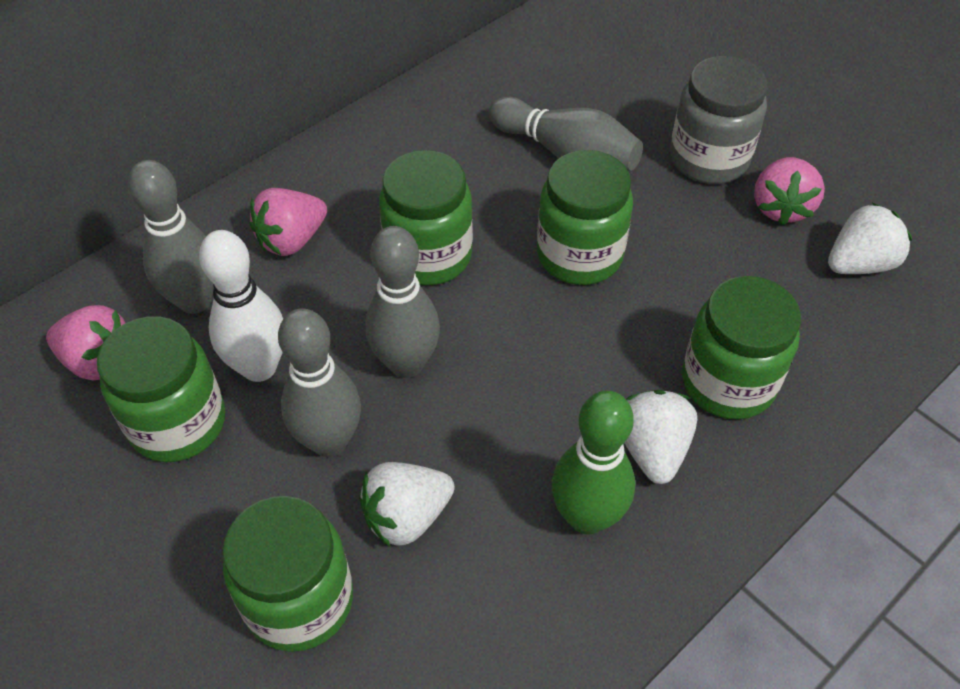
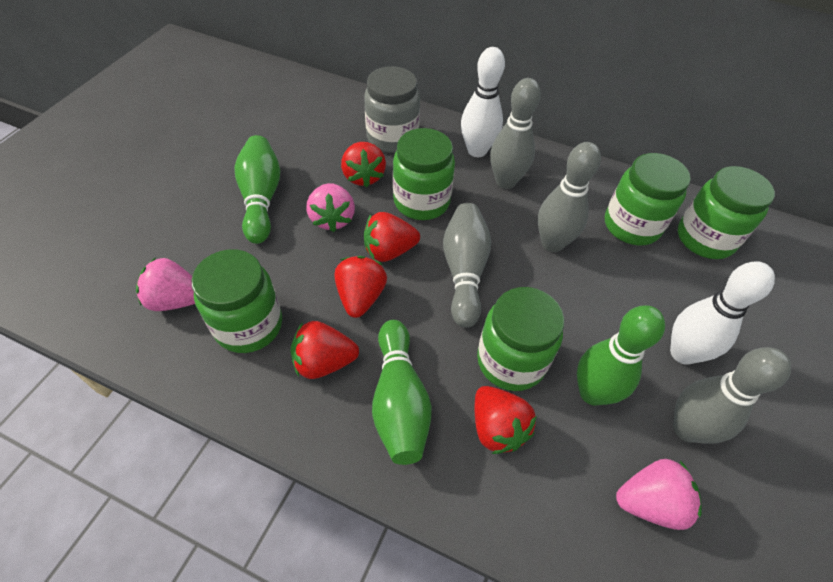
green bowling pin: [551,391,635,534] = 1 -> [234,135,280,244] [372,320,432,465] [577,305,665,406] = 3
red strawberry: none = 0 -> [291,321,359,379] [335,256,387,318] [341,142,386,187] [364,212,420,262] [475,386,537,454] = 5
white bowling pin: [199,230,283,382] = 1 -> [461,47,505,157] [670,261,775,365] = 2
white strawberry: [359,462,455,548] [624,390,697,484] [828,203,912,274] = 3 -> none = 0

